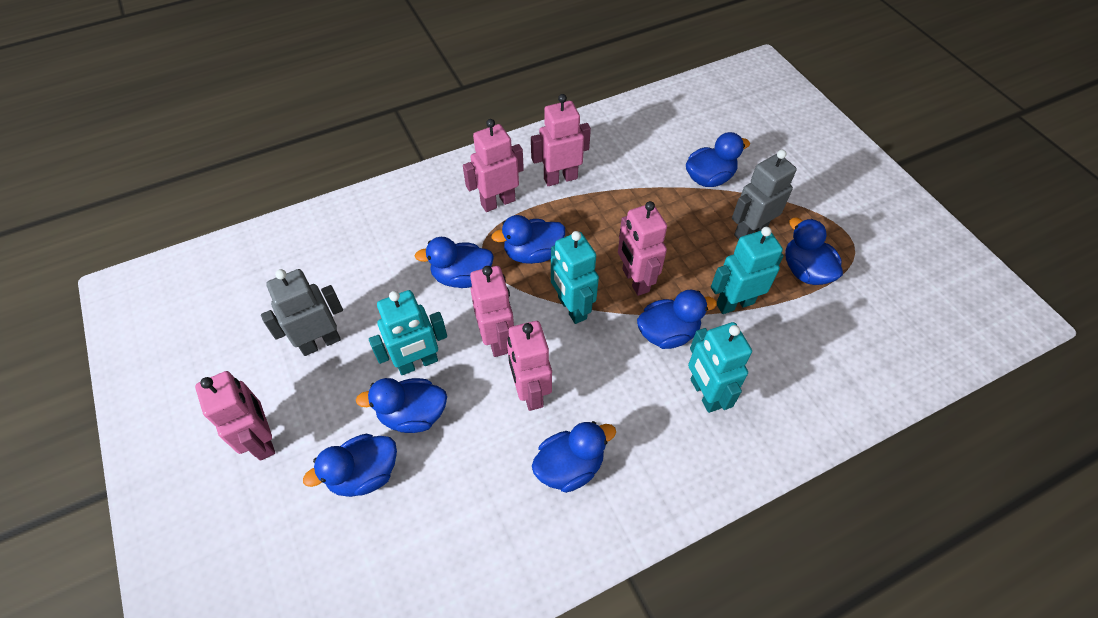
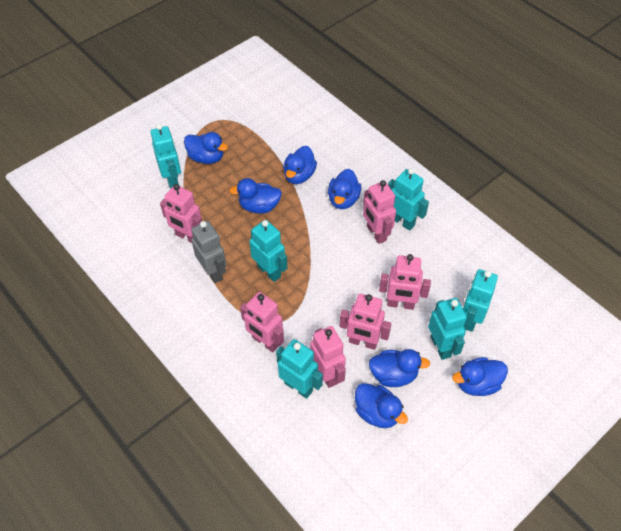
blue duck: [303,433,397,497] [356,378,447,433] [415,237,494,288] [492,215,565,264] [532,421,616,493] [637,290,717,349] [686,132,750,187] [785,217,843,285] = 8 -> [184,132,228,164] [229,178,282,214] [283,146,317,184] [328,169,361,209] [355,383,408,428] [369,349,430,387] [452,357,508,396] = 7
grey robot: [261,269,343,356] [732,150,797,239] = 2 -> [191,221,226,283] = 1
turquoise robot: [369,290,447,375] [551,231,599,324] [688,322,752,413] [711,227,784,314] = 4 -> [150,124,181,188] [249,220,287,282] [276,339,323,399] [388,168,429,231] [428,298,467,360] [463,269,498,332] = 6

